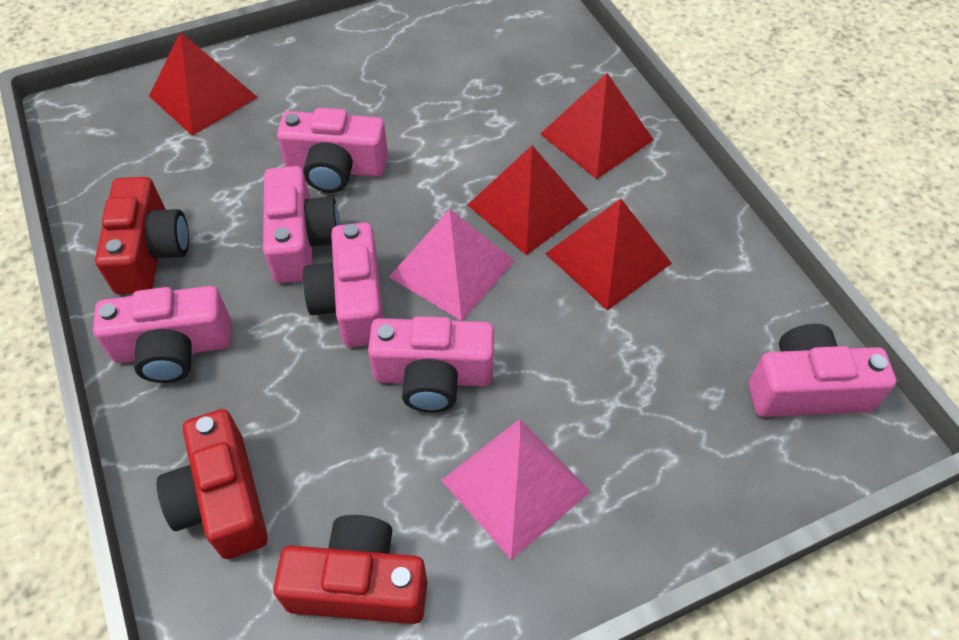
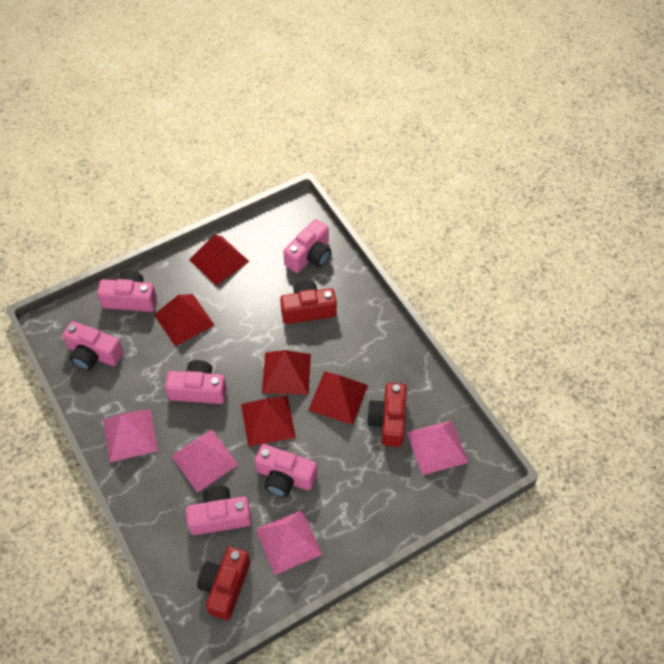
pink pyramid: [389,209,515,321] [441,419,591,560] = 2 -> [103,409,158,463] [171,429,238,493] [256,510,323,575] [407,420,469,475] = 4
red pyramid: [149,32,258,136] [468,146,588,255] [540,73,654,179] [545,199,672,311] = 4 -> [154,294,214,347] [189,234,249,286] [241,396,296,447] [262,350,311,395] [308,371,368,425] = 5

